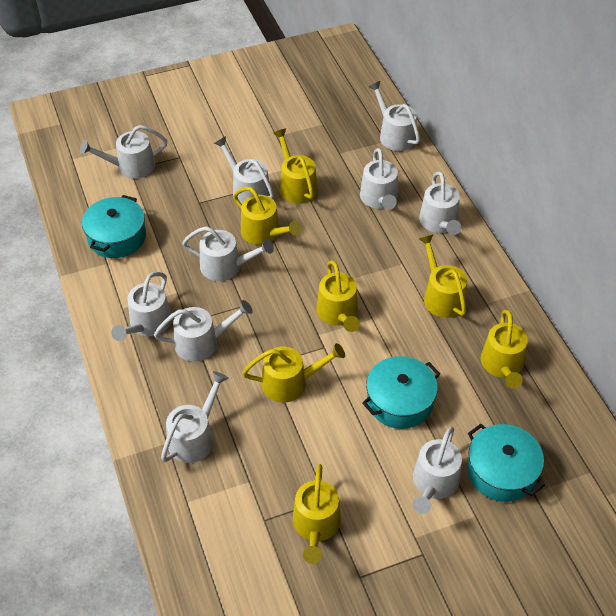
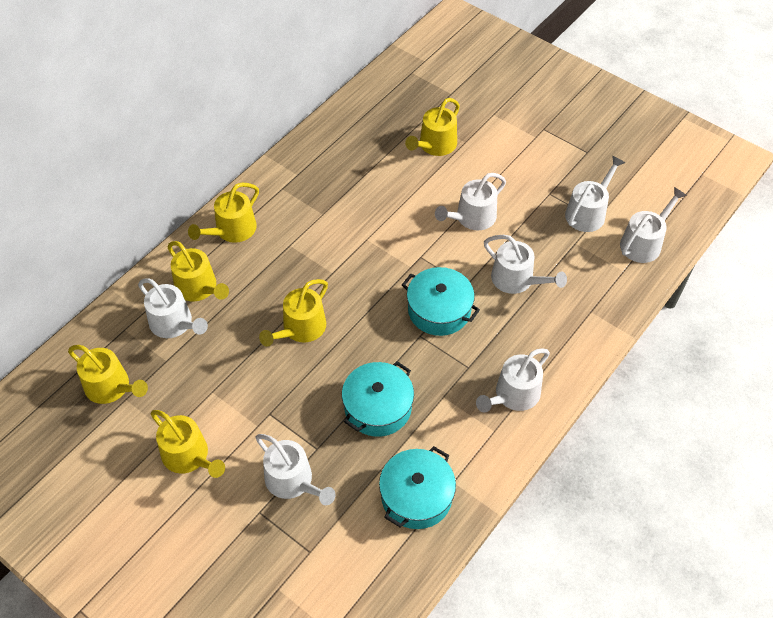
white watering can: [80,125,167,179] [111,272,172,341] [154,300,253,362] [161,371,228,463] [182,226,274,281] [214,136,274,204] [360,148,398,210] [368,81,420,151] [413,426,462,514] [419,172,461,235] = 10 -> [138,278,208,338] [255,434,335,505] [435,173,506,230] [476,348,550,412] [484,235,567,294] [565,155,625,232] [620,187,687,263] = 7
yellow watering can: [233,187,302,245] [242,343,345,403] [273,129,318,204] [293,464,341,564] [316,260,360,332] [419,234,467,318] [481,310,528,389] = 7 -> [68,345,148,404] [151,410,225,478] [168,241,229,302] [188,183,259,243] [259,279,328,347] [405,98,460,156] = 6

